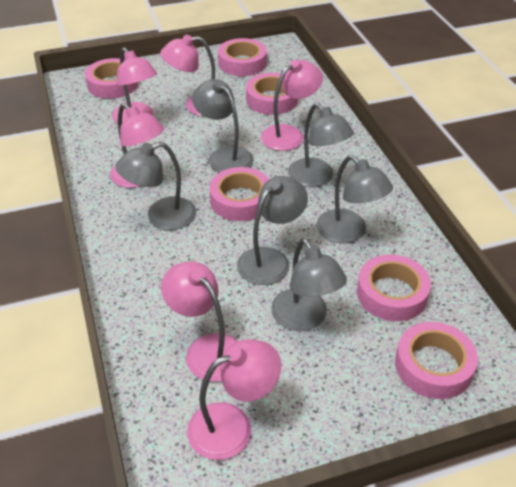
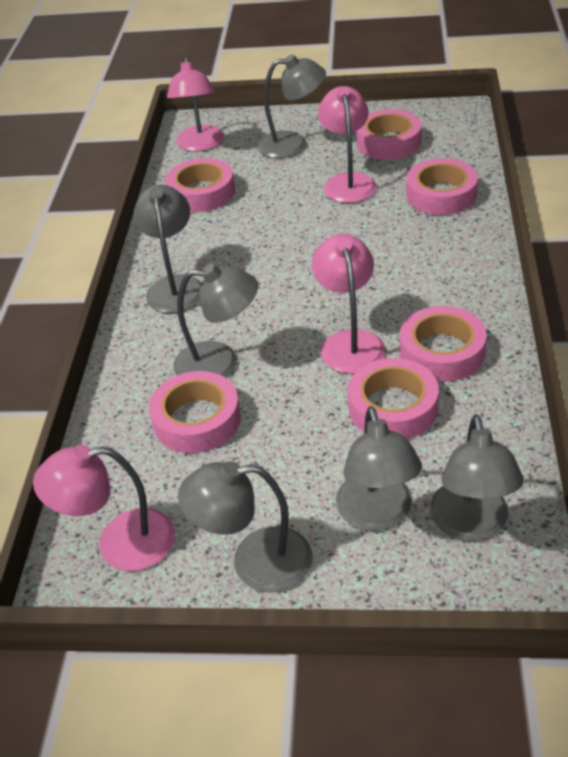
pink lamp: [110,103,164,188] [112,47,157,124] [160,35,215,116] [161,261,238,382] [187,339,281,460] [261,60,323,151] = 6 -> [33,445,175,571] [167,57,224,152] [311,234,385,374] [318,86,376,203] = 4

